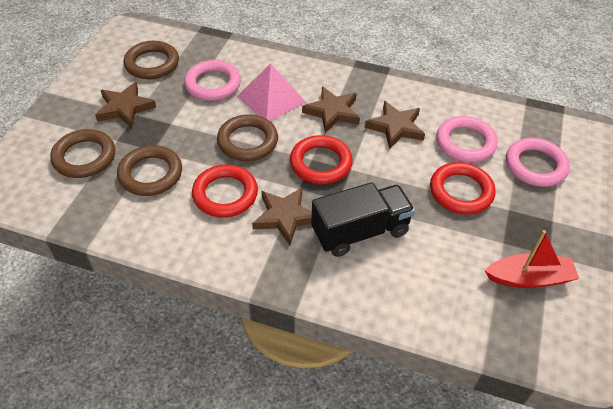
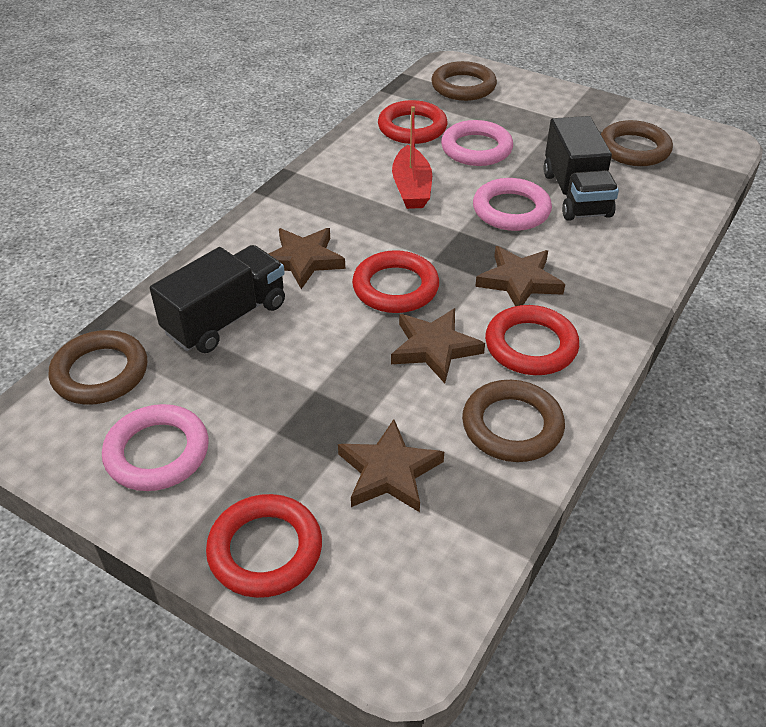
black truck: [311,182,415,257] = 1 -> [150,245,285,353] [543,116,619,221] = 2
pink pyramid: [238,63,306,121] = 1 -> none = 0
red ring: [192,164,258,218] [290,135,353,184] [430,162,496,214] = 3 -> [206,494,322,598] [352,250,439,313] [378,100,448,144] [485,305,579,375] = 4

